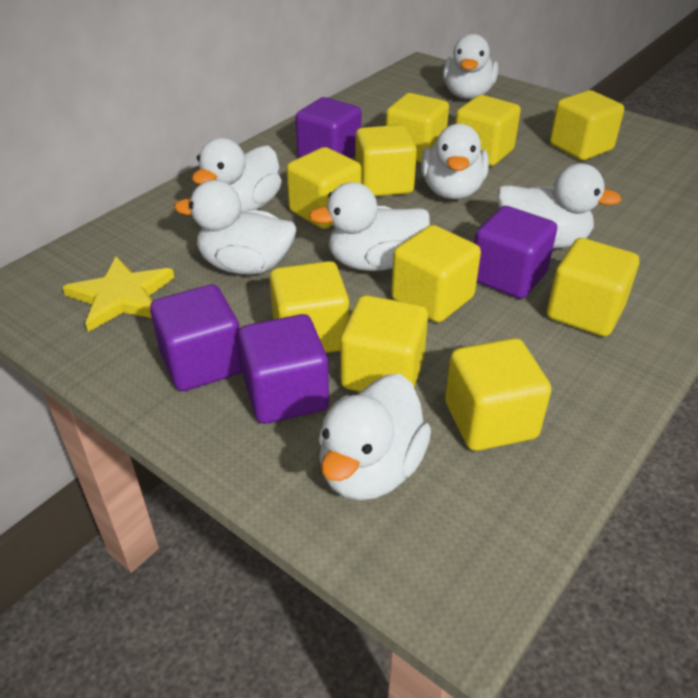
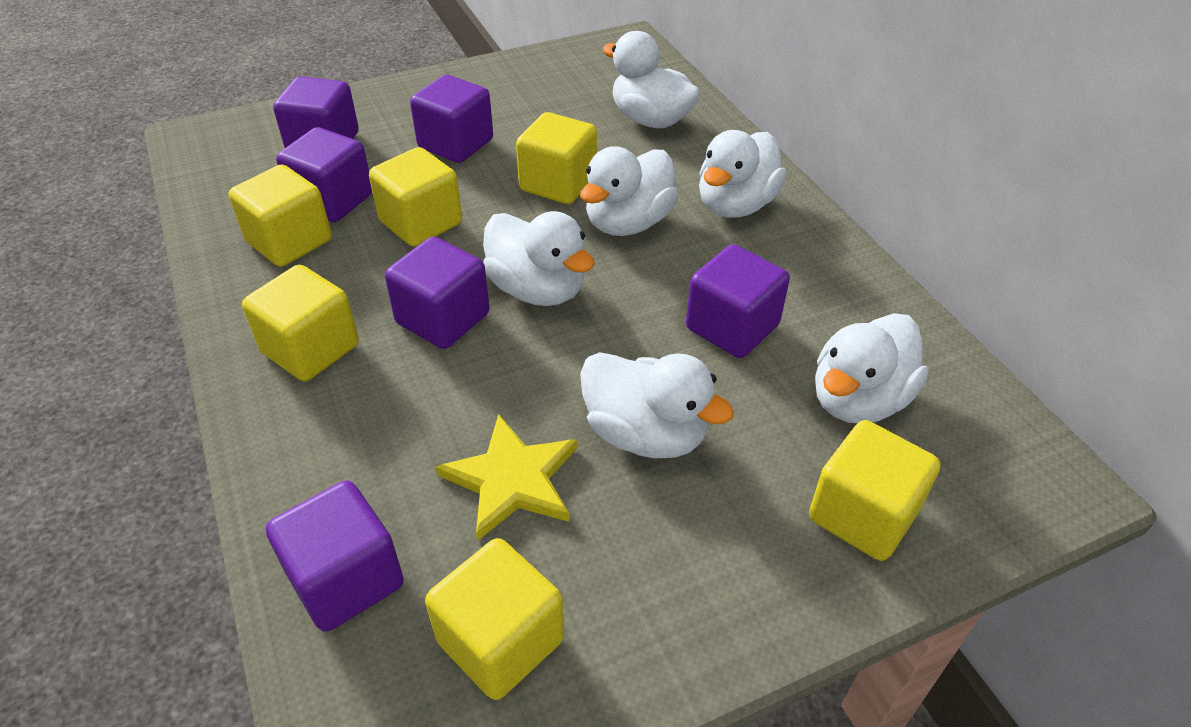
purple cube: [150,284,243,391] [238,314,329,424] [296,97,361,159] [474,206,557,299] = 4 -> [266,481,404,632] [273,76,359,148] [276,127,372,222] [385,237,490,349] [410,75,493,163] [686,244,790,358] = 6
white duck: [174,180,296,275] [192,138,282,212] [309,182,430,271] [319,374,431,500] [421,124,489,199] [443,34,498,99] [498,164,622,248] = 7 -> [483,211,595,306] [580,146,678,236] [580,352,734,458] [603,31,700,128] [699,130,787,218] [815,313,929,423] = 6
yellow cube: [270,261,349,353] [287,147,362,229] [340,295,428,392] [355,125,417,196] [386,93,449,163] [391,225,481,323] [445,338,551,451] [455,95,521,166] [547,238,639,337] [550,90,624,160] = 10 -> [229,165,332,267] [242,265,359,381] [369,147,462,247] [425,538,564,700] [516,112,597,204] [809,420,941,561] = 6

